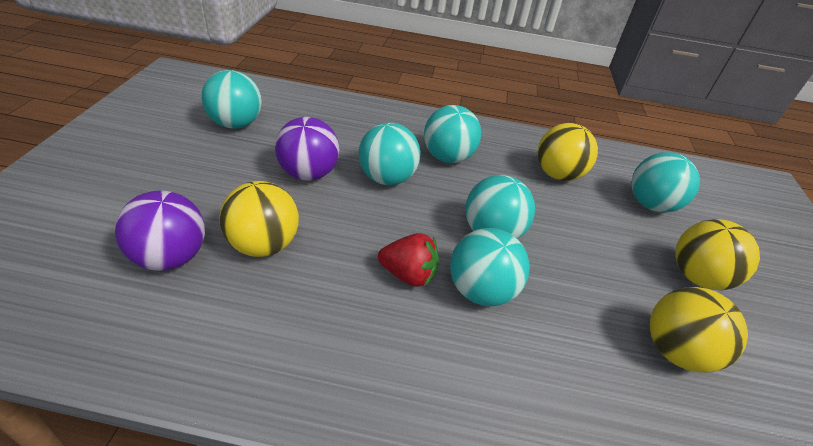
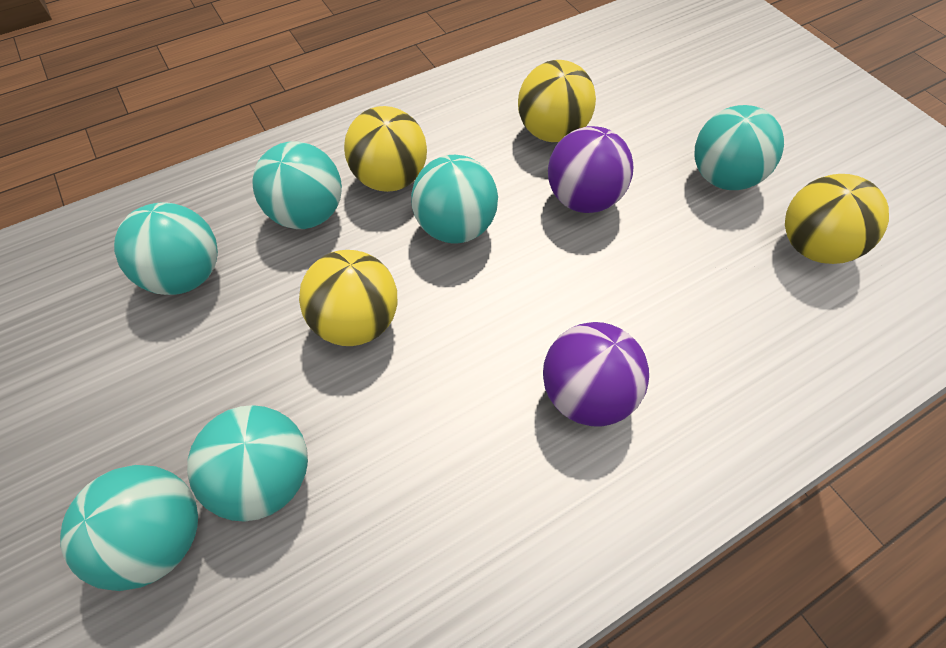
red strawberry: [378,233,439,287] = 1 -> none = 0

